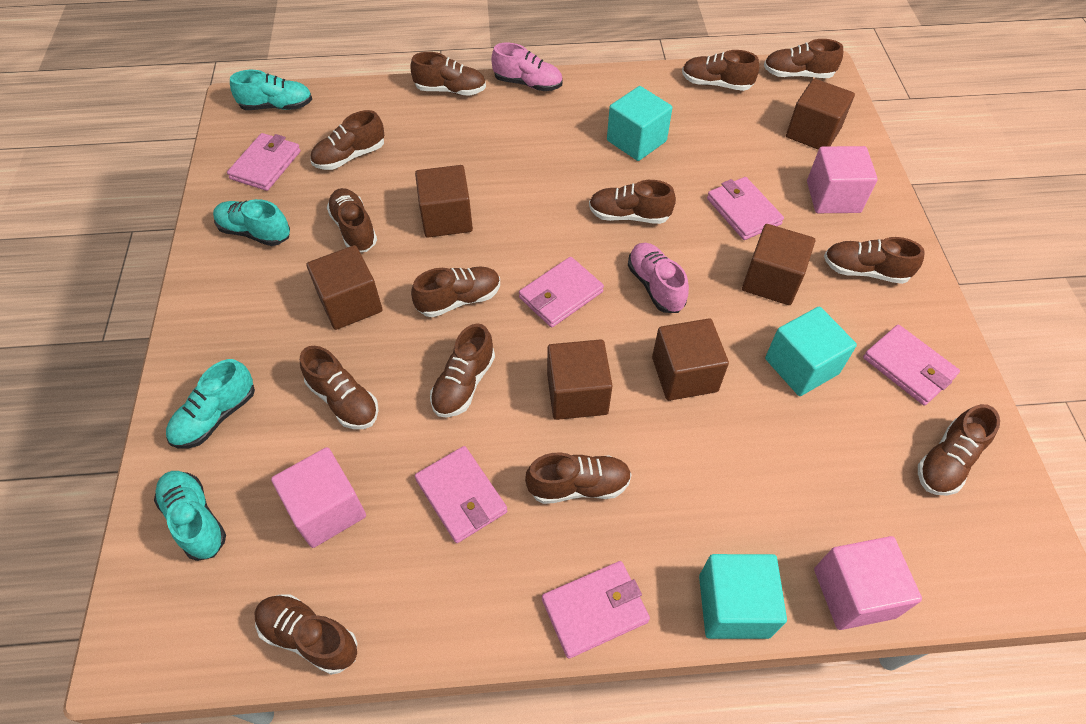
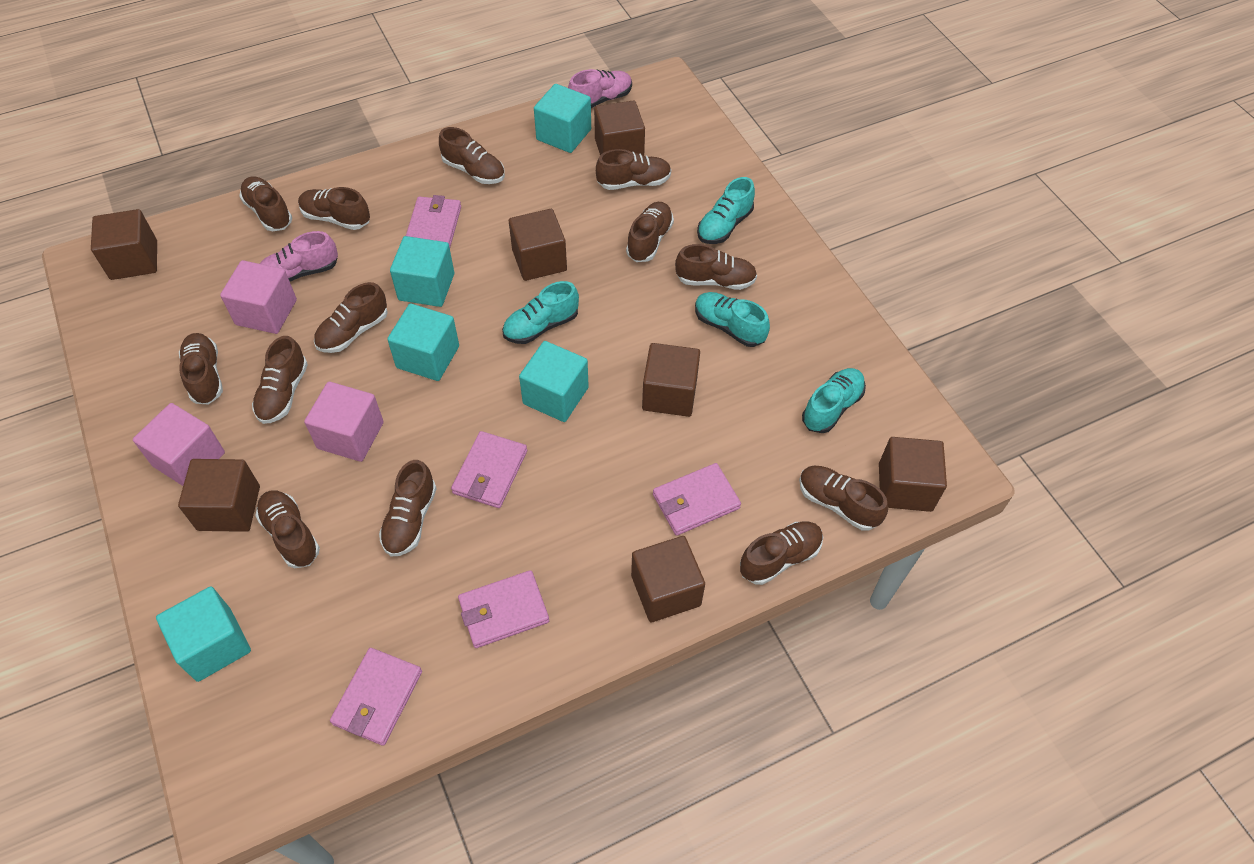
brown cube: [306,245,382,330] [415,165,473,238] [547,339,613,420] [652,318,729,401] [742,224,815,305] [786,78,855,150] = 6 -> [91,209,157,280] [178,459,260,532] [509,209,567,281] [594,100,645,156] [631,536,705,623] [642,343,700,417] [879,437,947,512] = 7
pink wallet: [227,133,301,191] [415,446,507,543] [519,257,604,328] [542,561,650,659] [707,177,784,240] [863,325,960,406] = 6 -> [330,648,422,746] [406,195,461,247] [451,431,527,508] [458,570,549,648] [653,463,741,536] = 5
turquoise cube: [607,86,673,161] [699,554,787,639] [765,307,857,396] = 3 -> [156,586,251,682] [387,303,459,381] [390,236,454,307] [519,341,589,422] [534,84,591,153] = 5

